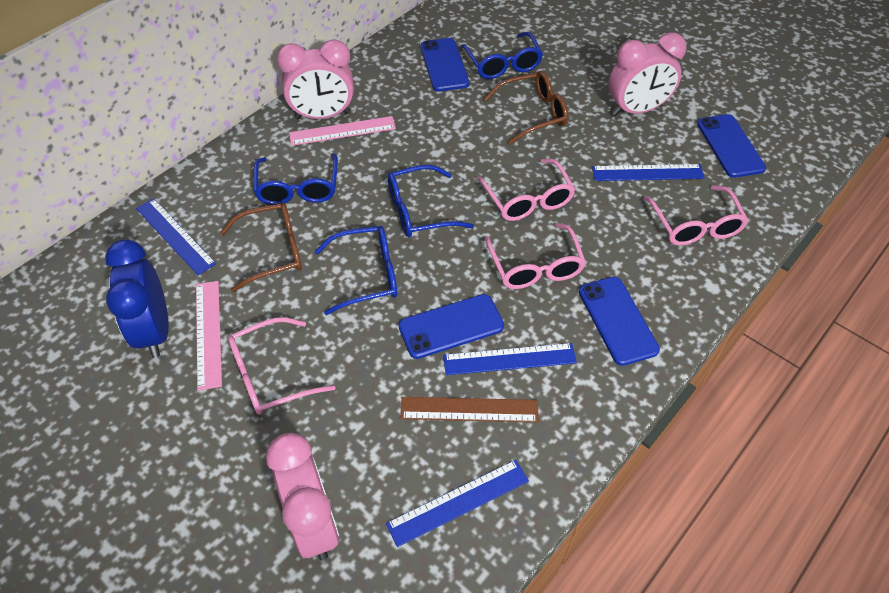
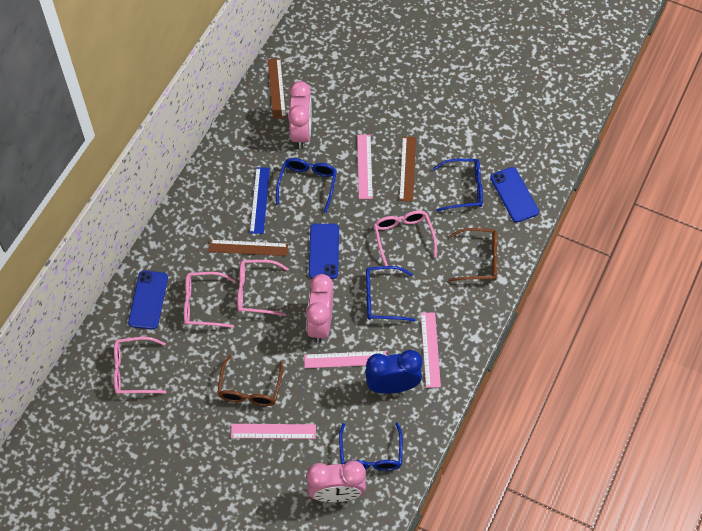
blue phone: [398,294,504,359] [421,38,469,91] [579,277,660,366] [697,114,766,178] = 4 -> [128,271,168,330] [309,224,339,279] [490,167,539,222] = 3
blue ruler: [136,198,216,275] [386,460,529,547] [443,343,577,375] [592,164,705,181] = 4 -> [250,167,270,234] = 1
brown ruler: [400,397,539,422] = 1 -> [209,240,288,256] [268,58,286,119] [399,137,416,202] = 3
pink ruler: [196,281,222,391] [289,116,396,146] = 2 -> [231,424,316,439] [304,351,386,368] [357,135,373,199] [421,312,441,388] = 4

